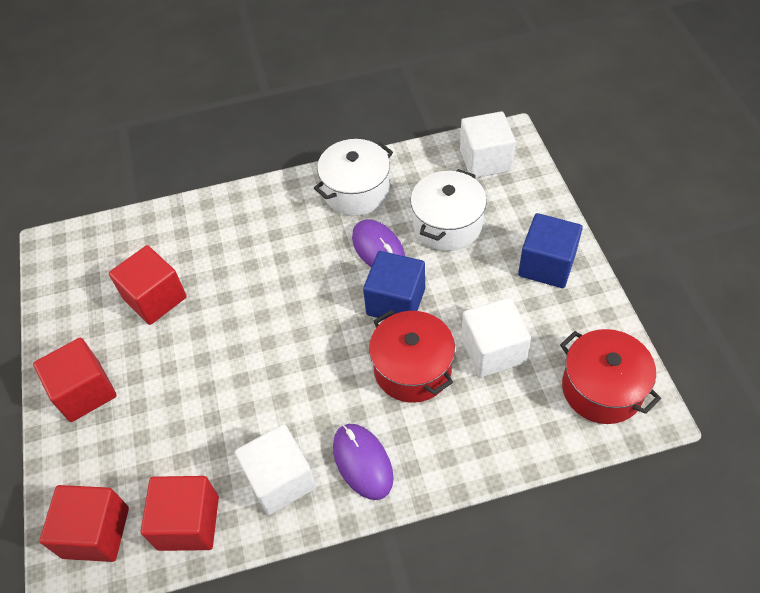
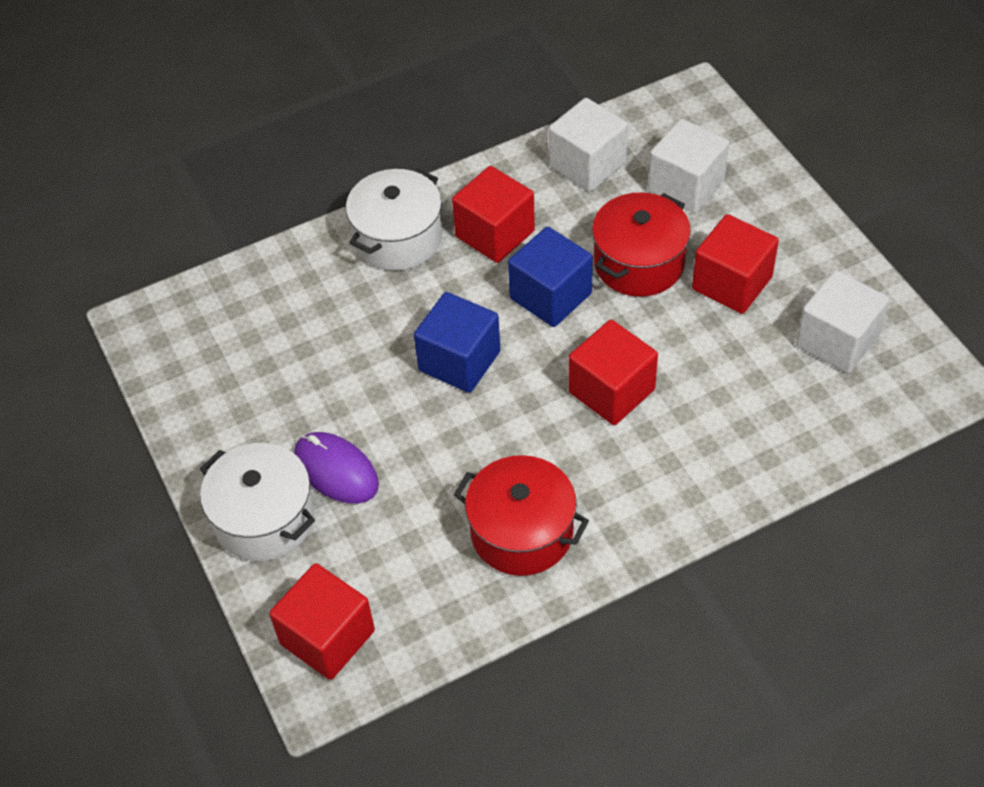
purple mouse: [333,424,394,500] [352,220,405,267] = 2 -> [294,432,379,504] = 1

